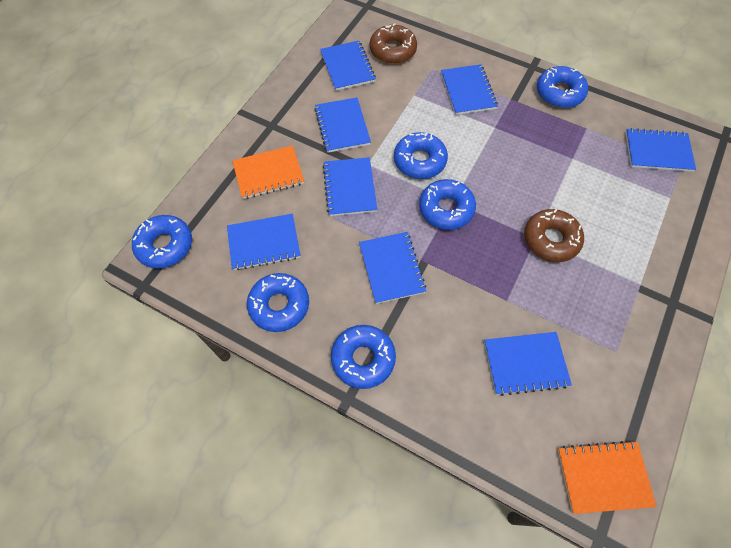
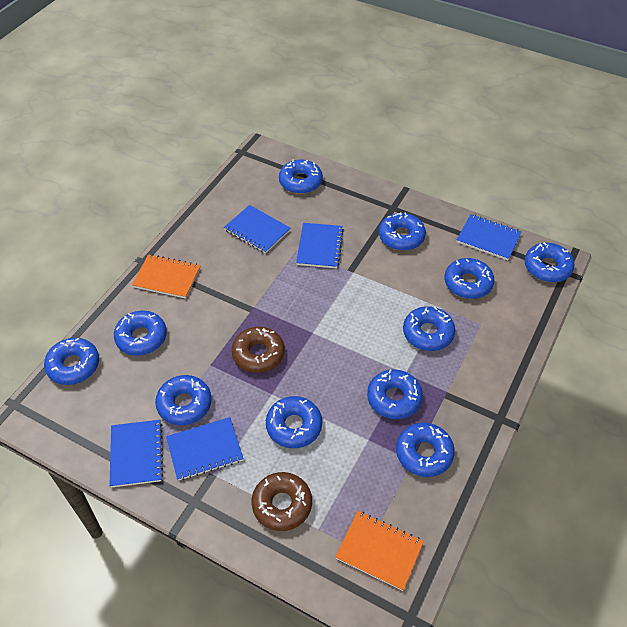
blue donut: [132,215,192,268] [247,273,309,332] [331,325,396,389] [394,132,448,179] [419,179,476,230] [537,66,588,108] = 6 -> [44,338,99,385] [114,311,167,356] [155,375,212,425] [266,396,322,448] [279,159,323,194] [367,369,423,419] [379,212,426,251] [396,422,455,477] [403,306,455,351] [444,258,494,299] [524,242,575,282] = 11
blue notebook: [227,214,300,270] [314,97,371,153] [320,41,376,91] [323,157,377,216] [359,232,427,304] [441,64,498,115] [484,332,572,396] [625,128,696,172] = 8 -> [109,420,163,487] [166,417,244,481] [224,205,291,254] [296,223,344,269] [457,214,522,260] = 5

